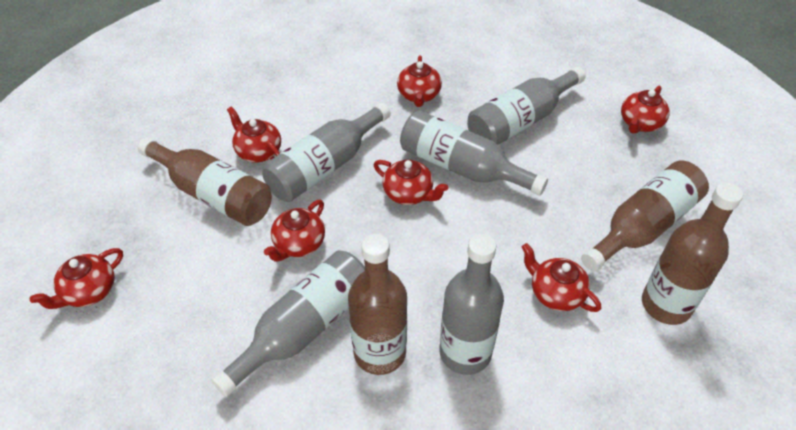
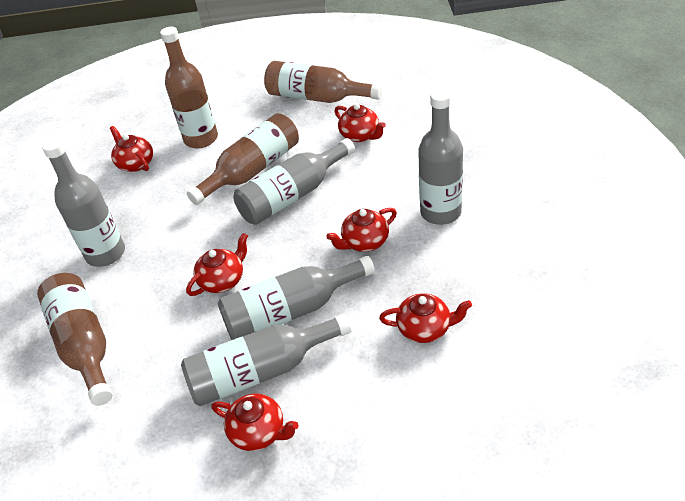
red teapot: [30,248,123,309] [227,107,281,162] [264,200,325,262] [374,159,448,205] [397,55,442,107] [522,243,601,312] [621,86,670,134] = 7 -> [110,126,153,172] [186,233,248,296] [211,394,298,451] [326,208,397,252] [334,103,386,142] [379,293,472,343] = 6

